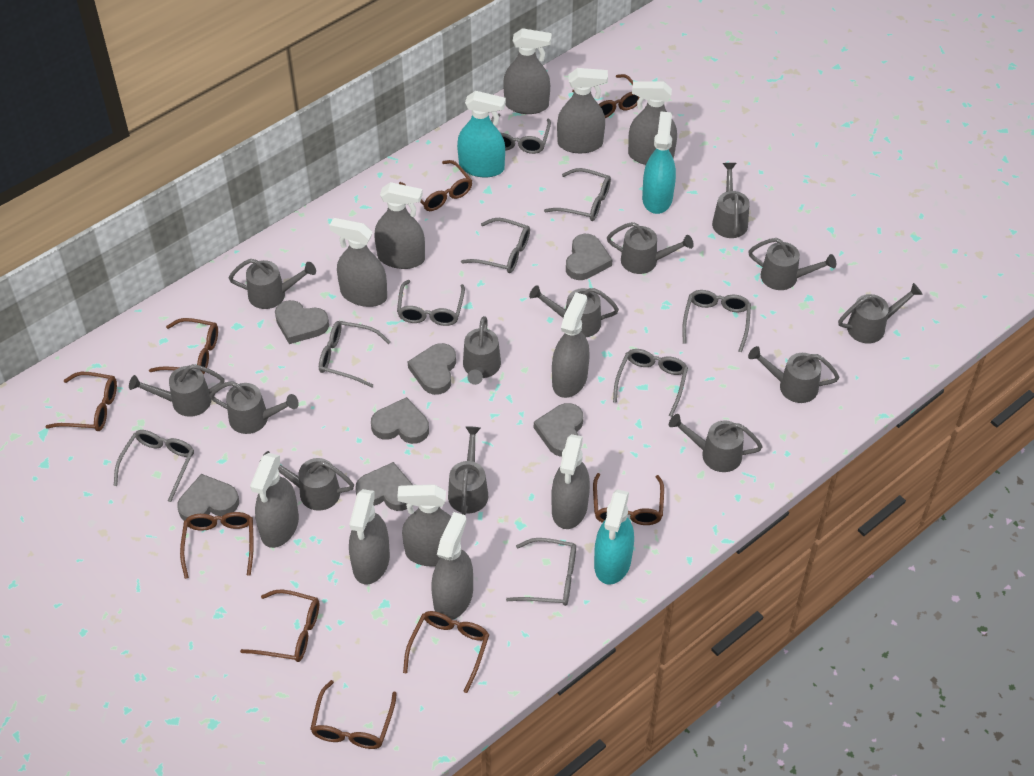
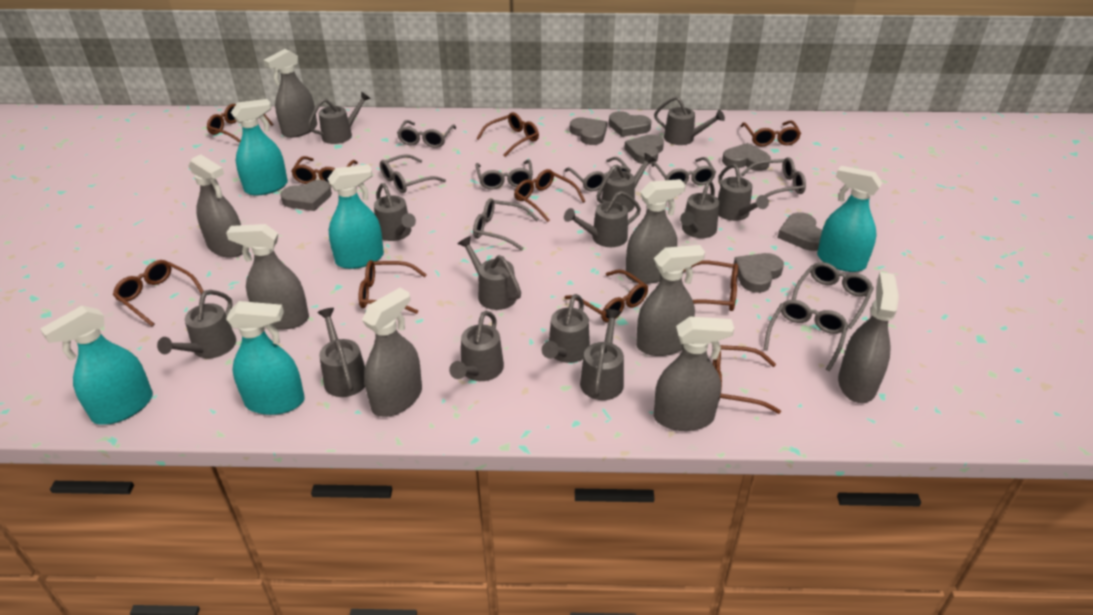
brown glasses: [45,372,117,431] [149,318,218,375] [180,512,254,579] [240,589,319,662] [310,680,397,749] [399,160,472,211] [403,611,489,693] [572,74,640,118] [593,473,664,525] = 9 -> [113,260,204,326] [207,104,273,143] [291,156,358,186] [358,260,427,314] [477,112,539,157] [514,169,585,222] [565,269,648,322] [683,261,738,311] [713,345,781,414] [741,121,801,147] = 10
grey spray bottle: [250,453,299,548] [329,218,387,307] [349,489,390,584] [374,182,425,269] [397,484,451,567] [431,512,473,620] [503,28,552,114] [551,434,590,529] [552,292,590,398] [557,68,608,153] [628,81,677,165] = 11 -> [188,154,243,258] [226,224,309,330] [263,49,317,138] [362,288,422,417] [626,179,686,284] [636,245,705,356] [654,317,734,431] [838,272,899,403] = 8
turquoise spray bottle: [457,91,506,177] [594,489,634,585] [642,111,676,214] = 3 -> [40,306,153,425] [226,301,305,415] [231,99,288,196] [328,164,384,269] [817,166,882,272] = 5

